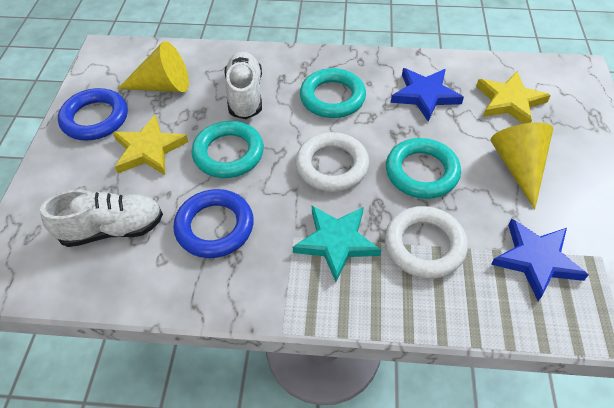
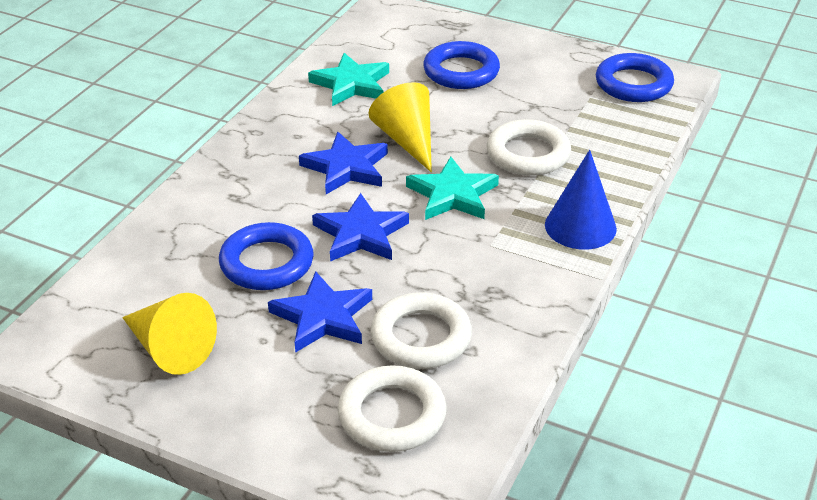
blue cone: none = 0 -> [545,150,617,250] = 1
blue ring: [58,88,128,141] [173,189,254,258] = 2 -> [219,222,314,290] [423,41,500,89] [596,53,674,102] = 3
blue star: [391,68,464,121] [491,219,589,301] = 2 -> [268,271,372,353] [299,132,388,194] [312,193,409,262] = 3
turquoise ring: [191,121,264,178] [300,68,366,118] [386,138,461,199] = 3 -> none = 0
turquoise star: [293,206,381,282] = 1 -> [308,53,389,106] [406,157,499,220] = 2
white ring: [296,132,369,192] [385,206,468,279] = 2 -> [338,365,447,452] [371,292,472,369] [487,119,571,176] = 3
white shoe: [40,189,163,247] [225,52,262,119] = 2 -> none = 0
yellow star: [113,114,188,175] [476,71,551,124] = 2 -> none = 0

